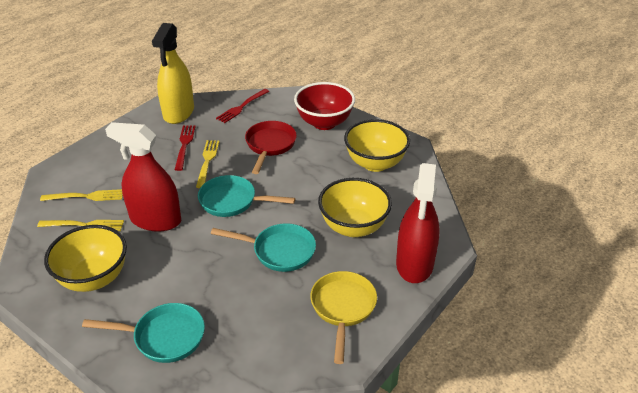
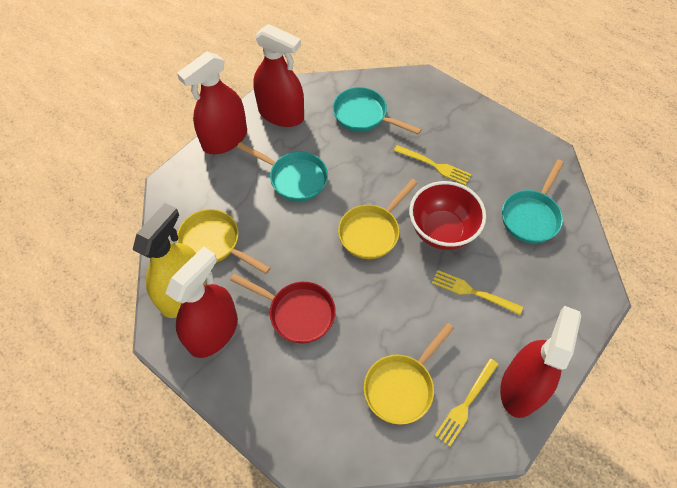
red fork: [175,126,196,171] [216,89,269,123] = 2 -> none = 0
red spray bottle: [105,122,181,232] [396,163,439,283] = 2 -> [165,246,238,358] [177,51,247,154] [253,24,304,127] [500,306,581,418] = 4
yellow bowl: [44,225,127,292] [318,178,392,237] [344,119,410,172] = 3 -> none = 0
yellow pan: [310,271,377,364] = 1 -> [177,209,271,274] [338,179,418,259] [364,323,454,424] = 3

